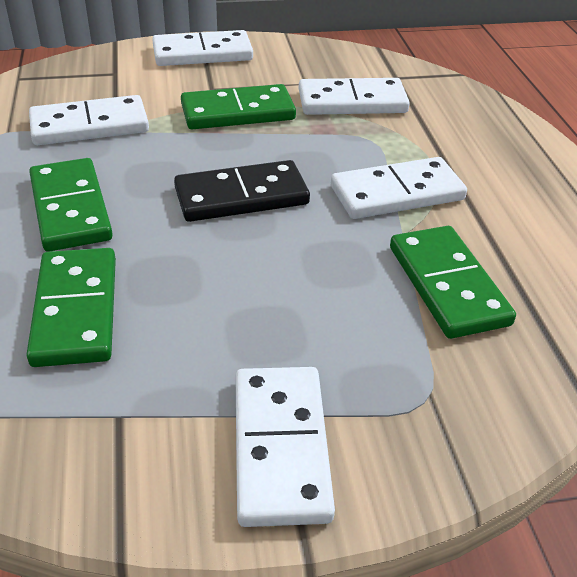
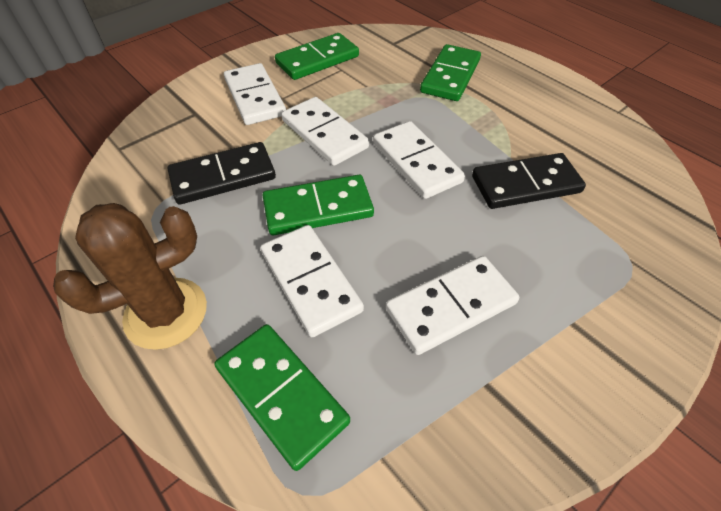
black domino: [174,160,310,222] = 1 -> [167,142,276,205] [472,153,586,209] = 2
brown cactus: none = 0 -> [53,203,207,350] = 1

